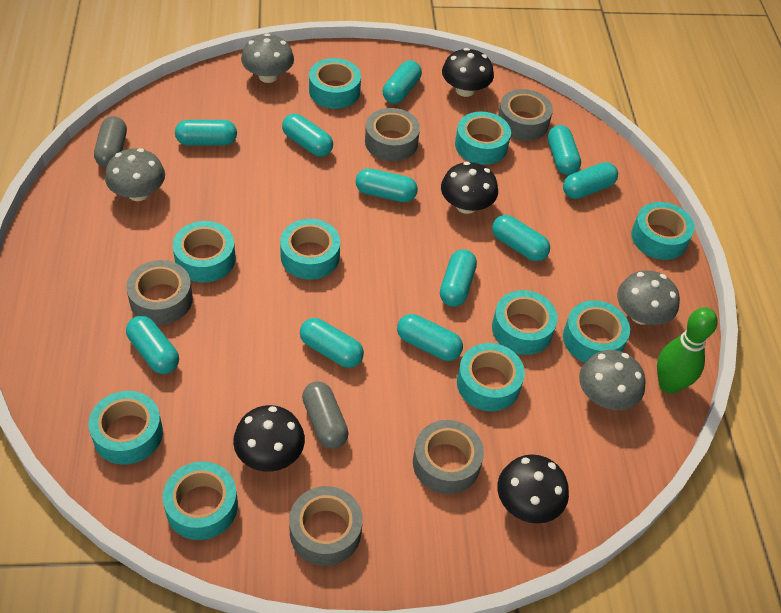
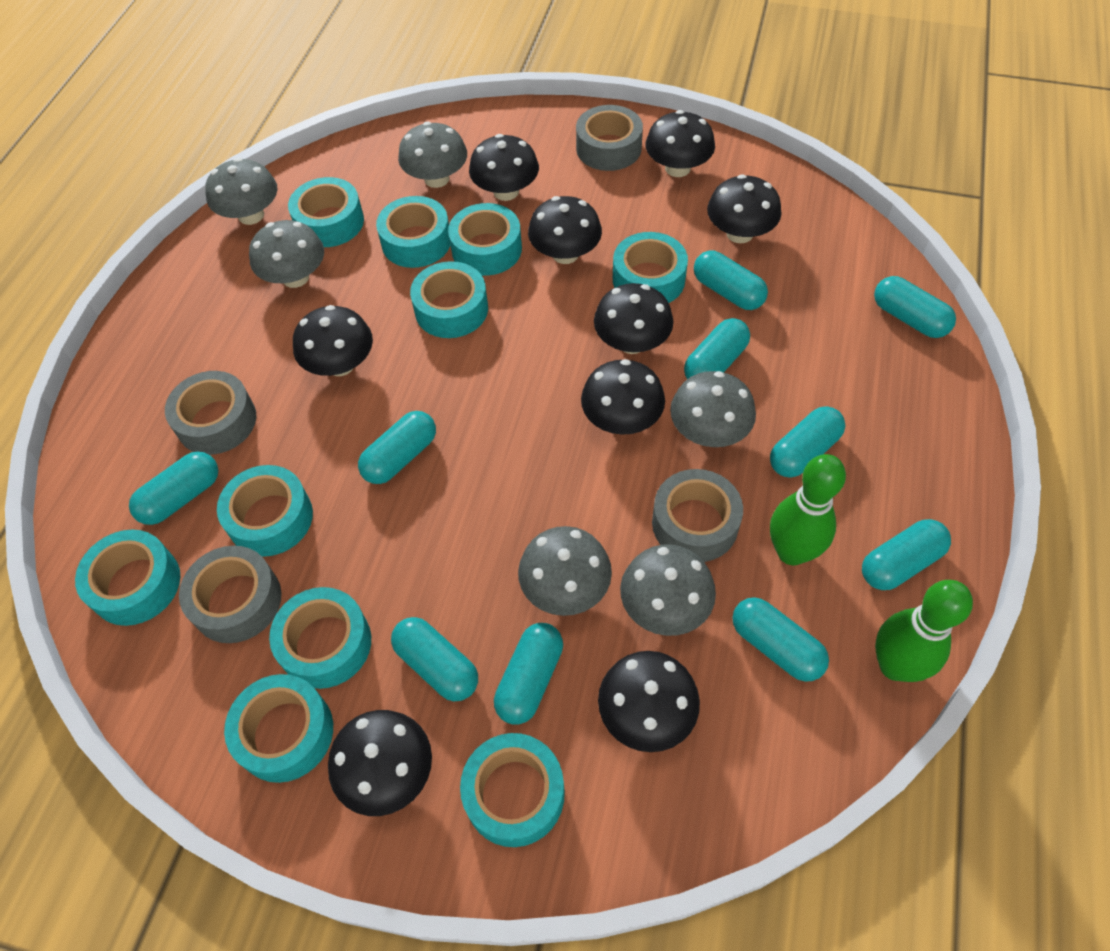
black mushroom: [233,405,305,472] [441,162,498,214] [442,48,494,97] [498,454,569,523] = 4 -> [293,305,373,376] [328,710,432,816] [469,134,539,201] [528,196,602,264] [581,359,665,435] [594,283,673,354] [598,651,700,752] [646,110,715,177] [707,174,782,243] = 9
green bowling pin: [657,307,718,394] = 1 -> [770,454,846,565] [875,580,973,682] = 2
grey capsule: [94,116,127,168] [302,381,349,449] = 2 -> none = 0
grey mushroom: [105,148,165,201] [241,33,294,83] [579,350,646,410] [617,270,680,325] = 4 -> [205,158,277,225] [249,220,324,288] [398,121,467,188] [518,526,612,616] [620,544,716,636] [670,371,756,447] = 6
grey tape: [126,260,193,325] [289,486,363,566] [365,108,420,161] [413,420,484,494] [498,89,553,141] = 5 -> [165,371,256,455] [179,546,282,643] [576,105,643,171] [652,469,743,562] = 4
turquoise capsule: [126,316,179,374] [175,120,237,146] [282,114,333,157] [300,318,364,368] [355,168,418,202] [383,60,422,104] [397,314,463,361] [440,249,477,307] [492,215,550,261] [548,125,581,175] [563,162,618,199] = 11 -> [129,452,218,525] [358,411,436,484] [391,617,478,701] [494,623,563,724] [684,318,750,379] [694,250,768,310] [732,597,829,682] [770,406,845,478] [862,519,951,590] [874,276,956,338] = 10

